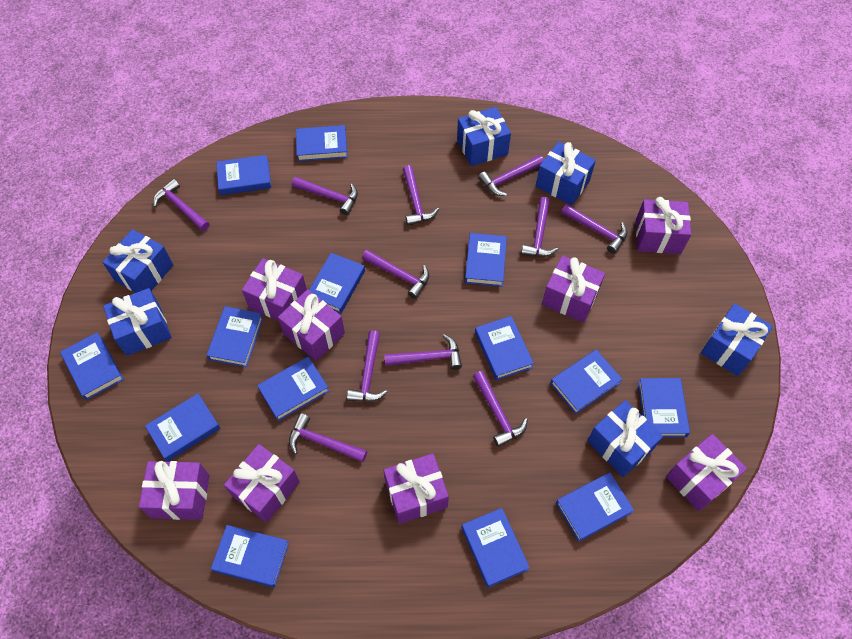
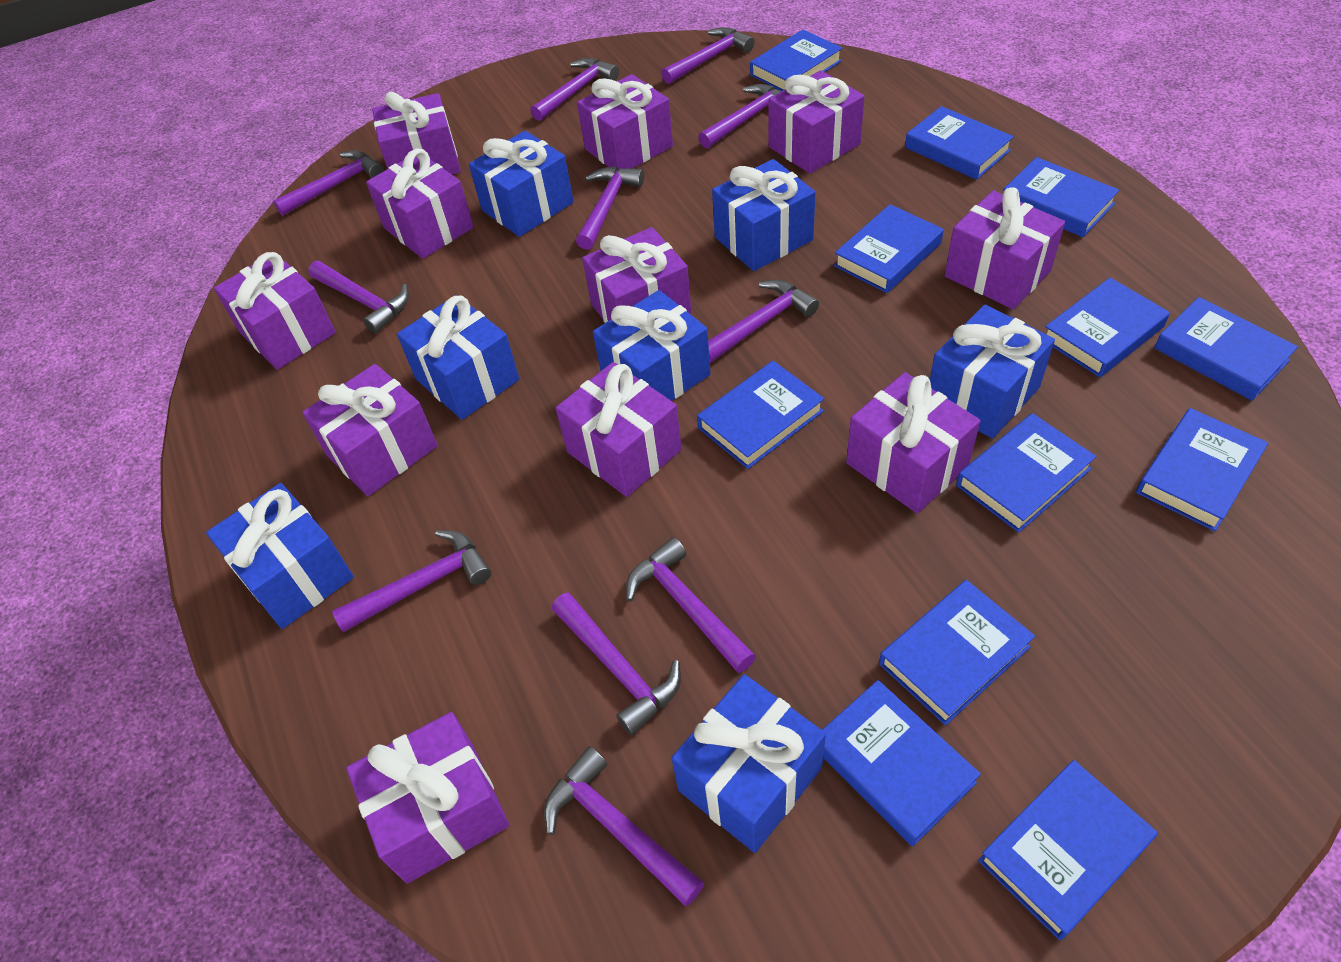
blue book: [60,332,124,400] [145,393,220,462] [206,306,263,367] [211,525,289,588] [216,155,271,195] [257,357,329,421] [296,125,347,161] [309,253,365,314] [462,508,530,588] [465,233,507,287] [475,316,534,380] [550,350,622,414] [556,472,634,542] [638,378,690,437] = 14 -> [697,361,824,469] [750,30,842,91] [822,680,981,846] [834,204,944,293] [879,580,1035,725] [905,106,1014,180] [956,413,1096,533] [978,760,1158,940] [1003,157,1119,237] [1045,278,1170,377] [1136,408,1268,531] [1154,297,1298,401] = 12
blue gift: [102,229,173,293] [103,288,172,356] [457,107,511,166] [536,141,596,205] [587,400,663,477] [701,303,773,376] = 6 -> [206,483,354,629] [397,295,519,420] [469,131,574,237] [593,290,711,401] [671,674,826,853] [712,159,815,271] [930,305,1055,439] = 7
purple gift: [139,461,210,520] [224,444,300,523] [242,258,307,321] [278,289,345,361] [384,453,449,524] [542,255,605,322] [636,197,691,254] [666,434,747,511] = 8 -> [214,252,336,370] [302,364,438,496] [346,712,509,884] [366,149,474,259] [372,92,461,174] [556,362,682,497] [577,74,673,169] [582,227,691,323] [769,70,864,174] [846,372,981,513] [945,187,1065,309] = 11

